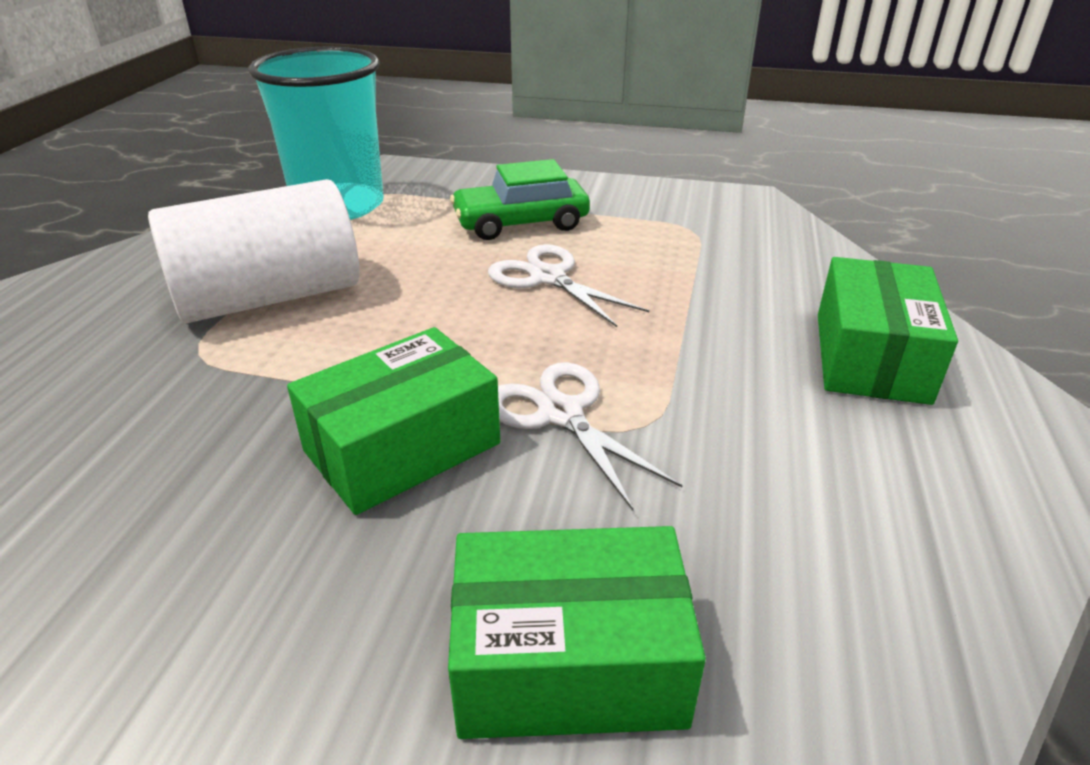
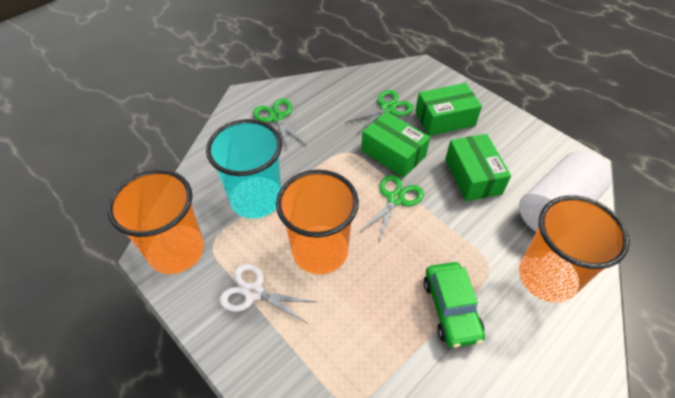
green scissors: none = 0 -> [253,99,306,150] [345,90,413,134] [359,175,424,243] = 3
orange cup: none = 0 -> [107,169,204,274] [276,170,359,275] [519,195,630,303] = 3
white scissors: [488,244,649,327] [498,362,683,510] = 2 -> [220,264,316,324] = 1

